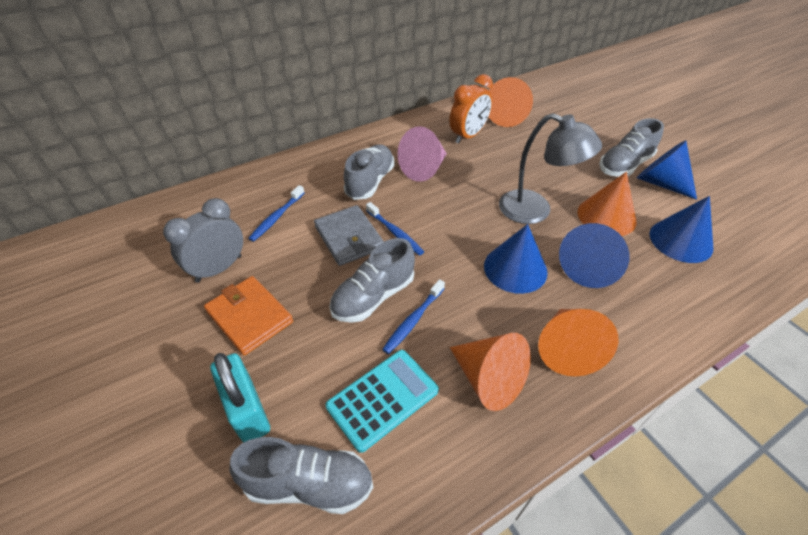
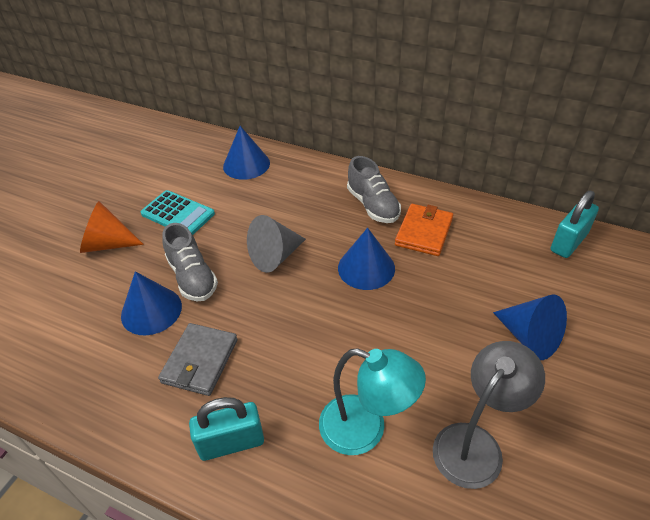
blue toothbrush: [248,185,304,242] [366,202,424,256] [382,279,445,354] = 3 -> none = 0
grey clock: [163,198,243,283] = 1 -> none = 0
grey cone: none = 0 -> [247,215,306,273] = 1
grey shoe: [229,437,373,514] [329,238,415,323] [344,144,395,200] [599,118,664,177] = 4 -> [162,223,218,301] [347,156,401,223] = 2
orange clock: [449,74,493,144] = 1 -> none = 0
orange cone: [450,333,531,411] [489,77,533,127] [538,309,619,376] [577,172,636,236] = 4 -> [80,201,144,253] = 1
pink cone: [398,126,447,182] = 1 -> none = 0
turquoise lamp: none = 0 -> [319,348,426,455] = 1
turquoise padlock: [210,353,270,443] = 1 -> [189,397,264,461] [551,191,599,258] = 2

